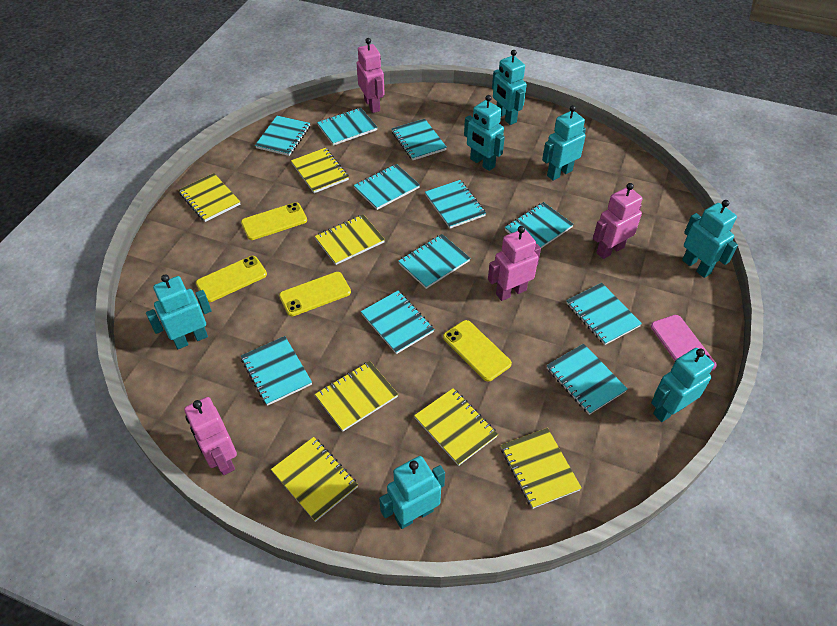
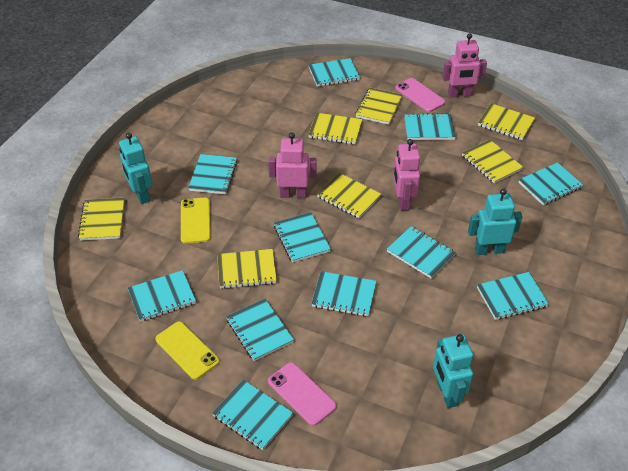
pink phone: [651,315,717,371] = 1 -> [268,362,337,426] [395,78,445,112] = 2
pink robot: [184,397,237,475] [357,38,385,113] [488,226,541,301] [593,183,642,259] = 4 -> [268,133,317,198] [393,139,420,210] [443,33,487,97] = 3
turquoise robot: [146,275,212,349] [379,456,445,529] [464,95,505,171] [492,50,527,125] [542,105,586,181] [651,348,714,422] [682,200,738,278] = 7 -> [119,133,152,204] [433,334,473,408] [468,189,523,255] = 3
yellow phone: [196,256,267,302] [241,202,307,240] [279,272,351,316] [443,320,512,381] = 4 -> [155,321,219,380] [181,198,211,244] = 2

